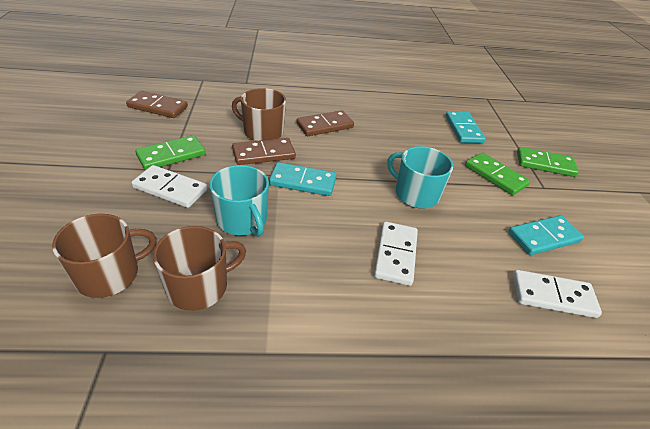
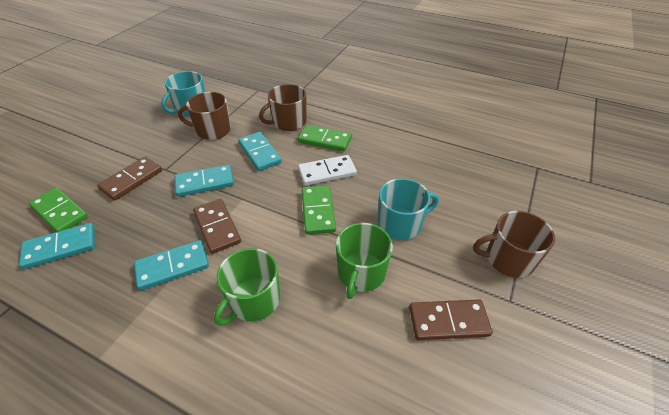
green mug: none = 0 -> [214,248,280,326] [336,223,393,299] = 2
turquoise domino: [269,162,336,196] [445,111,486,143] [509,215,584,255] = 3 -> [19,223,95,269] [134,240,209,290] [174,164,234,197] [238,132,282,171] = 4
white domino: [132,165,207,208] [374,222,418,286] [513,270,602,318] = 3 -> [298,155,357,186] = 1

